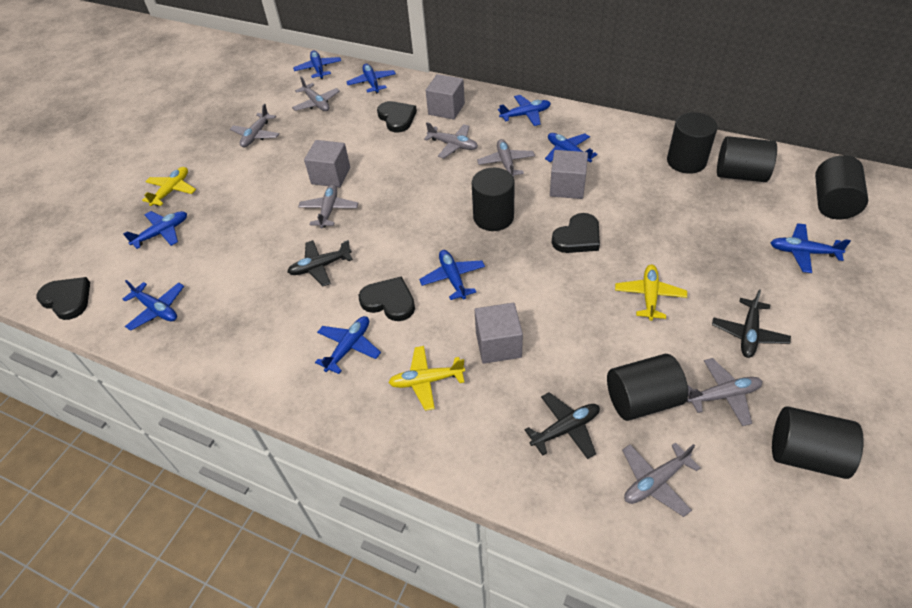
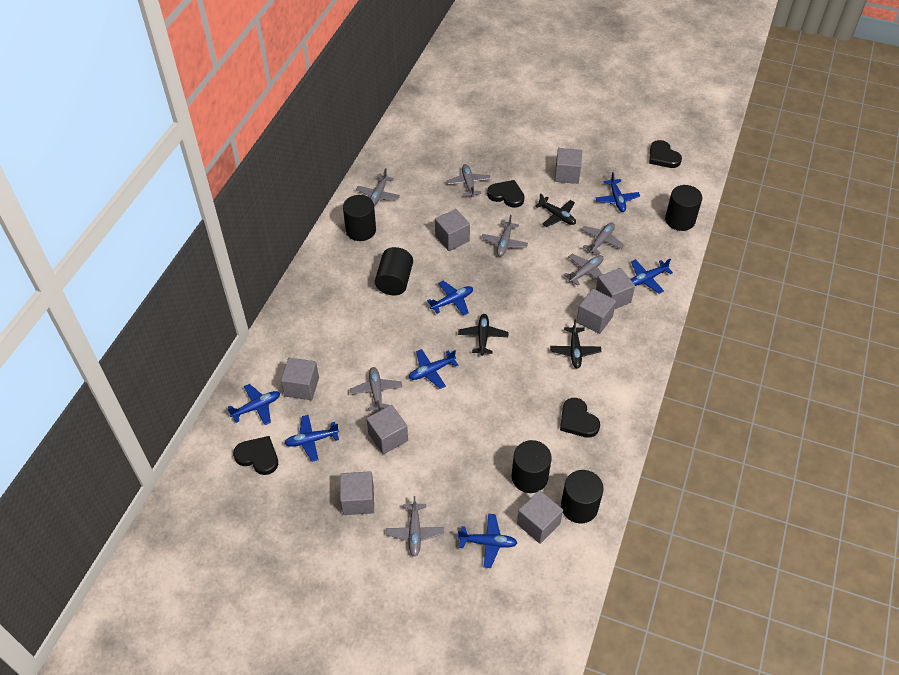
black cylinder: [472,168,515,231] [607,354,688,421] [667,112,717,174] [717,136,777,182] [772,406,864,479] [815,155,868,220] = 6 -> [343,195,376,241] [375,247,413,295] [511,440,552,493] [561,470,604,523] [665,185,702,231] = 5
blue plane: [123,211,187,249] [123,280,184,331] [293,50,341,79] [315,316,381,374] [346,64,396,94] [419,250,485,300] [498,95,551,126] [545,133,597,162] [770,223,851,273] = 9 -> [228,384,280,425] [284,415,339,462] [409,349,458,389] [427,281,473,316] [458,514,518,568] [595,172,640,212] [630,259,673,294] = 7
grey cube: [304,140,350,188] [426,74,465,119] [475,303,523,364] [550,150,588,199] = 4 -> [281,358,319,400] [340,471,374,515] [367,405,408,454] [435,209,470,251] [517,490,563,544] [555,148,582,184] [576,289,616,334] [596,268,635,309] = 8
yellow plane: [142,167,196,206] [388,346,465,411] [615,265,687,321] = 3 -> none = 0

